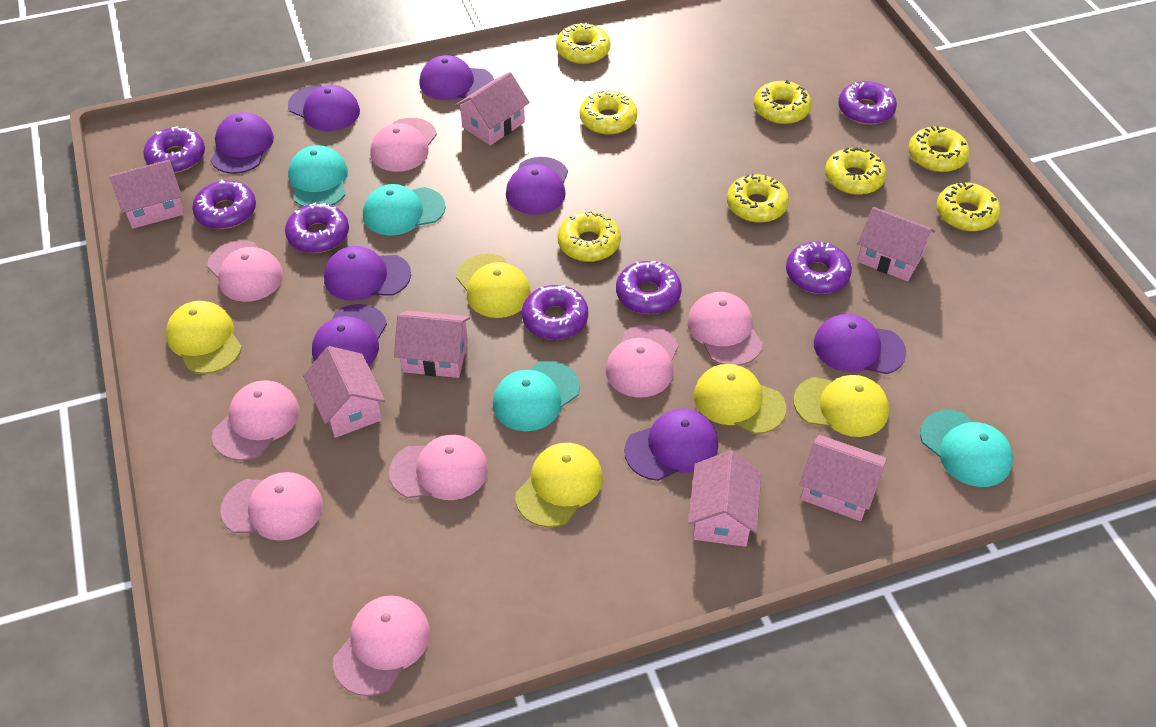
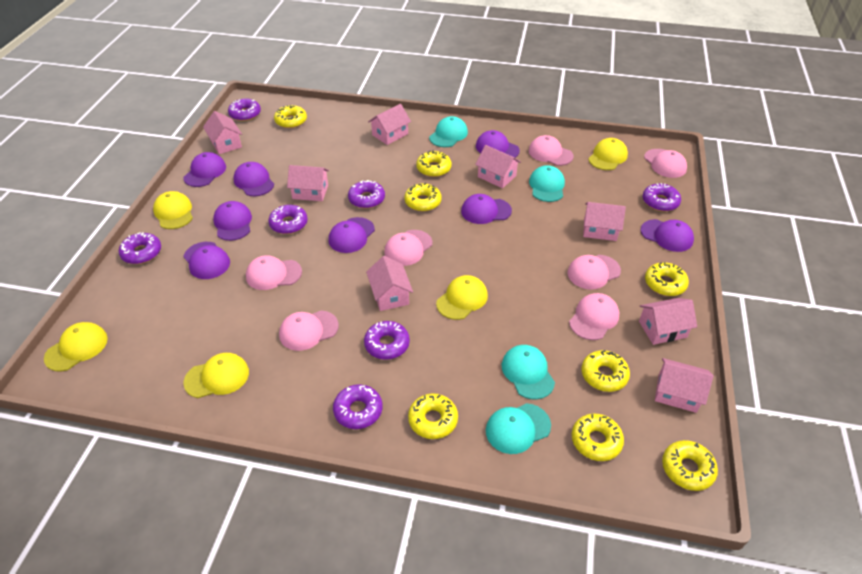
pink cap: [207,240,283,302] [212,380,299,461] [221,472,323,541] [333,595,430,696] [370,118,437,172] [389,434,488,500] [606,325,679,398] [687,292,763,366] = 8 -> [246,255,302,290] [279,310,339,351] [384,230,432,266] [528,135,574,166] [567,255,621,290] [569,293,619,340] [644,149,687,178] = 7
pink house: [110,160,184,229] [303,346,385,438] [394,311,470,378] [454,72,530,145] [688,451,762,547] [799,435,887,521] [857,207,935,281] = 7 -> [203,111,242,154] [287,165,329,201] [366,256,413,311] [368,104,411,145] [475,145,521,188] [583,202,626,241] [639,298,697,345] [655,358,714,413] = 8

